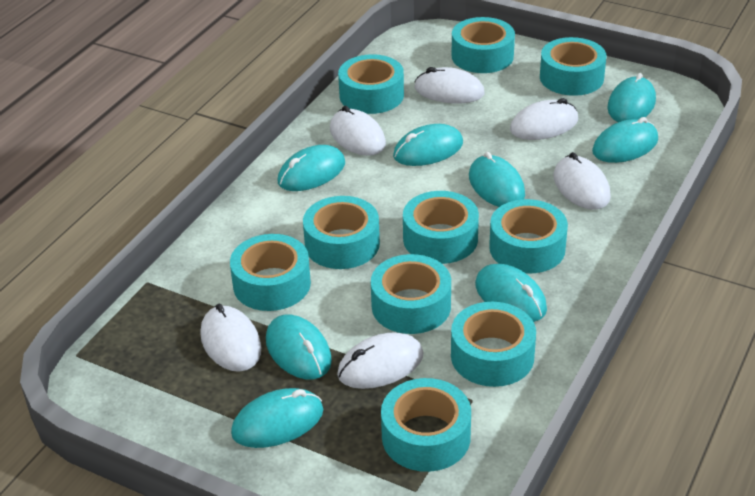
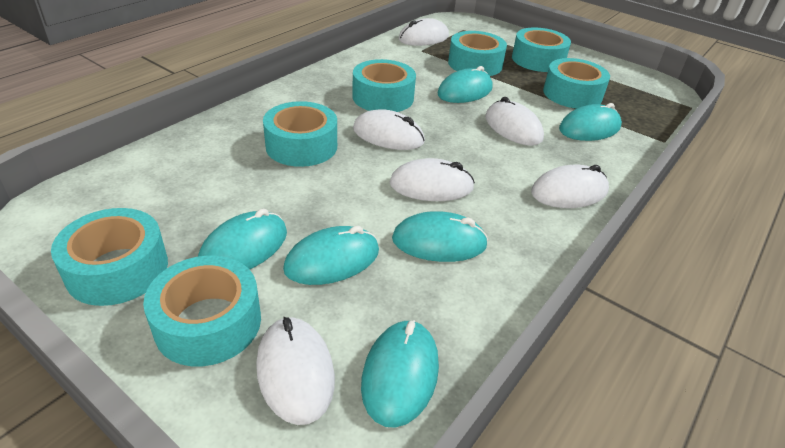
turquoise mouse: [231,388,323,448] [266,315,332,379] [278,145,345,191] [393,124,463,166] [469,152,525,207] [475,264,547,322] [592,117,658,163] [607,73,656,122] = 8 -> [198,209,287,269] [283,226,379,285] [361,320,439,428] [392,211,488,262] [437,66,493,103] [559,103,622,141] = 6
turquoise tape: [230,234,311,311] [303,196,380,269] [338,54,404,114] [371,254,451,334] [381,378,471,472] [403,191,479,264] [451,302,536,387] [452,17,515,73] [489,199,568,273] [540,37,606,96] = 10 -> [51,208,168,306] [143,255,261,366] [263,101,337,167] [352,59,416,112] [448,31,507,76] [512,28,571,72] [543,58,610,109] = 7

